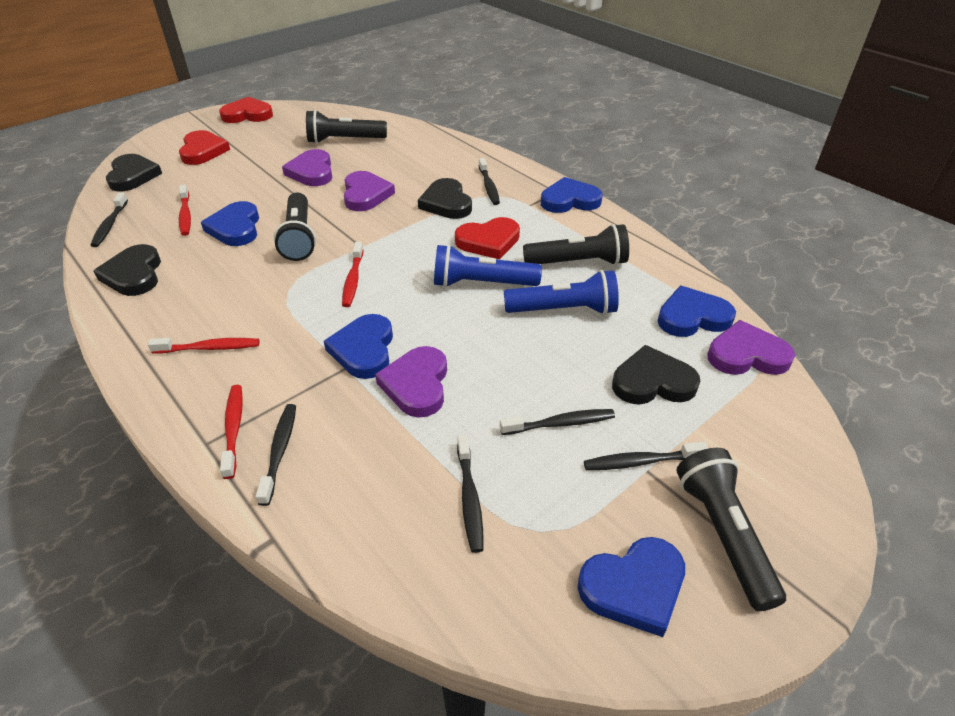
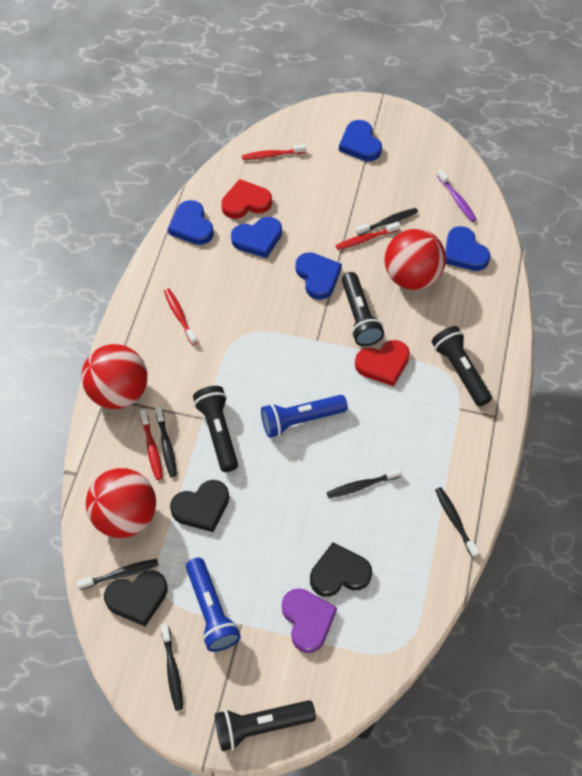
black heart: [94,244,161,296] [106,154,162,191] [418,178,472,219] [612,345,701,405] = 4 -> [104,570,168,626] [170,480,229,532] [310,542,372,597] = 3
purple heart: [282,149,332,186] [344,171,395,211] [375,346,447,418] [707,320,795,375] = 4 -> [282,588,337,653] = 1
purple toothbrush: none = 0 -> [437,169,477,222] = 1
red ball: none = 0 -> [81,344,147,409] [86,468,156,538] [385,229,446,290] = 3
red heart: [179,130,230,165] [219,97,273,123] [455,217,520,259] = 3 -> [221,179,272,219] [355,340,410,386] = 2

